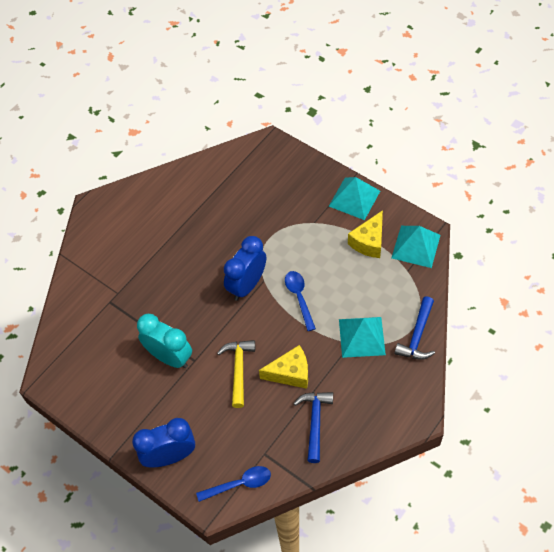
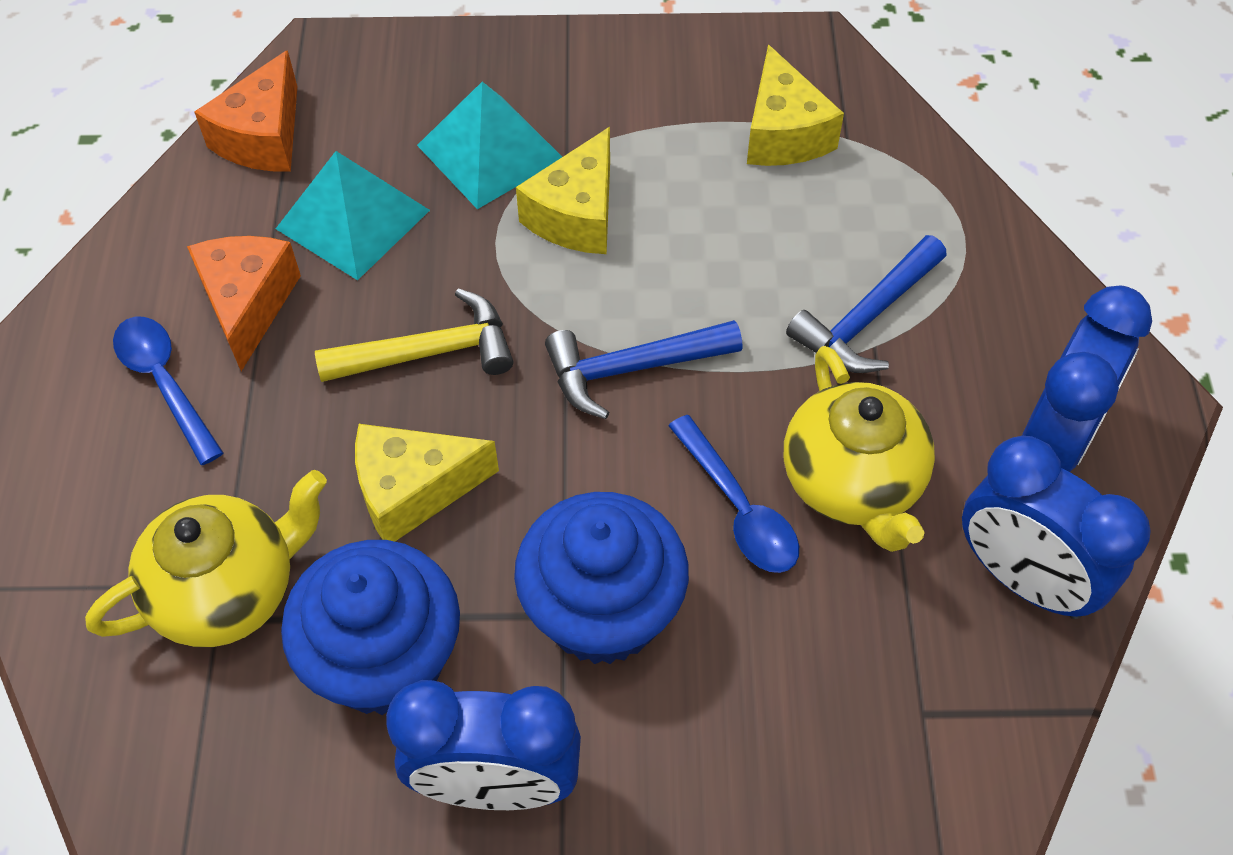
blue clock: [132,418,195,468] [224,236,266,301] = 2 -> [386,680,581,810] [962,436,1151,619] [1022,286,1152,472] = 3
blue cupcake: none = 0 -> [281,540,460,715] [514,492,689,664] = 2
orange cheese: none = 0 -> [187,236,301,371] [194,50,297,172] = 2
turquoise clock: [137,314,192,368] = 1 -> none = 0
turquoise pyramid: [329,177,380,220] [339,317,386,358] [392,226,441,268] = 3 -> [276,151,430,280] [417,82,562,209] = 2
yellow cheese: [259,345,308,389] [348,210,383,258] = 2 -> [355,424,499,542] [516,127,610,254] [747,44,844,166] = 3
yellow teapot: none = 0 -> [85,470,327,647] [784,346,935,552] = 2

